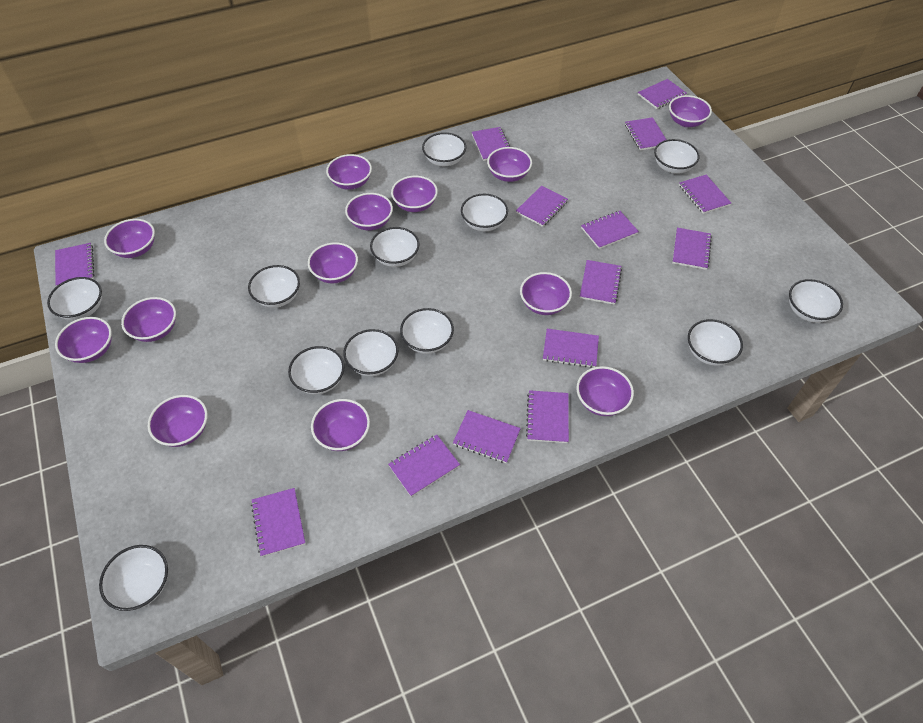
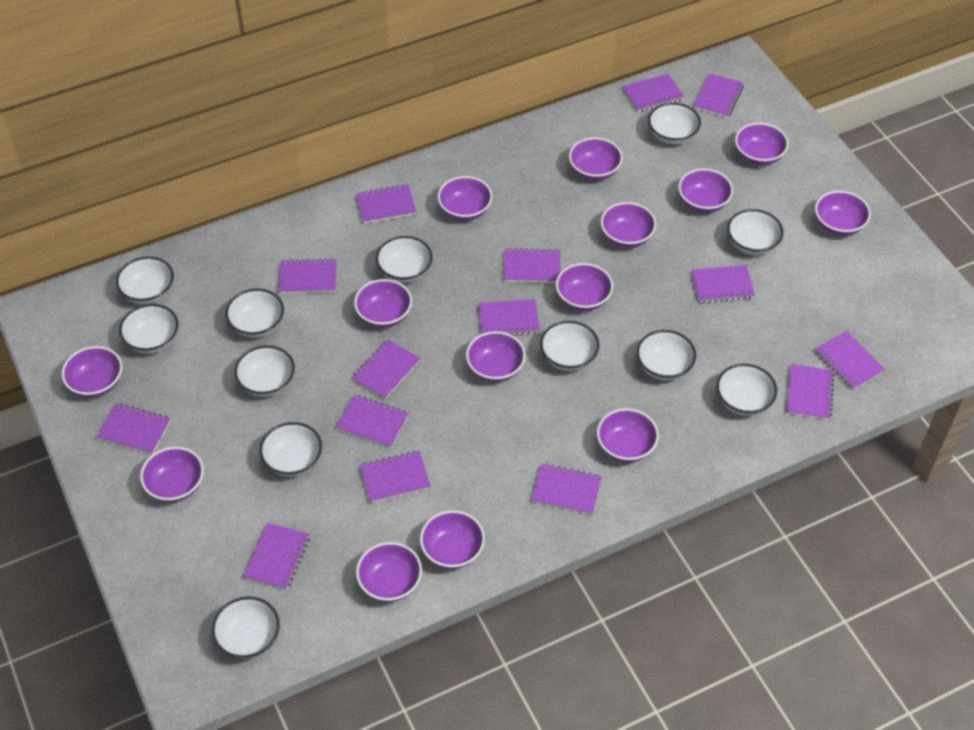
purple bowl: [55,317,112,363] [104,219,155,258] [121,297,176,342] [148,395,207,447] [308,242,358,284] [311,399,370,451] [326,154,372,190] [345,193,393,230] [391,176,438,212] [487,147,532,182] [520,272,572,315] [577,366,634,416] [669,95,712,127] = 13 -> [61,346,122,397] [140,447,204,502] [354,279,412,328] [356,542,422,602] [420,510,485,569] [438,176,492,221] [466,331,526,382] [556,263,613,311] [569,137,623,181] [597,408,659,462] [601,202,656,248] [678,168,733,213] [735,123,789,165] [815,191,871,236] = 14
purple notebook: [55,243,95,286] [251,488,305,557] [388,434,460,497] [453,410,521,463] [472,127,510,161] [516,186,568,227] [526,390,569,443] [543,329,599,368] [580,260,622,305] [581,211,639,249] [625,117,666,150] [638,79,687,109] [672,228,712,270] [679,175,731,214] = 14 -> [97,403,171,454] [244,523,310,590] [279,258,336,294] [336,395,409,448] [352,339,421,399] [356,184,416,224] [360,451,431,503] [479,299,540,335] [504,248,560,283] [532,464,602,515] [623,74,684,112] [692,265,755,303] [694,73,744,118] [787,364,835,420] [815,331,886,390] = 15

